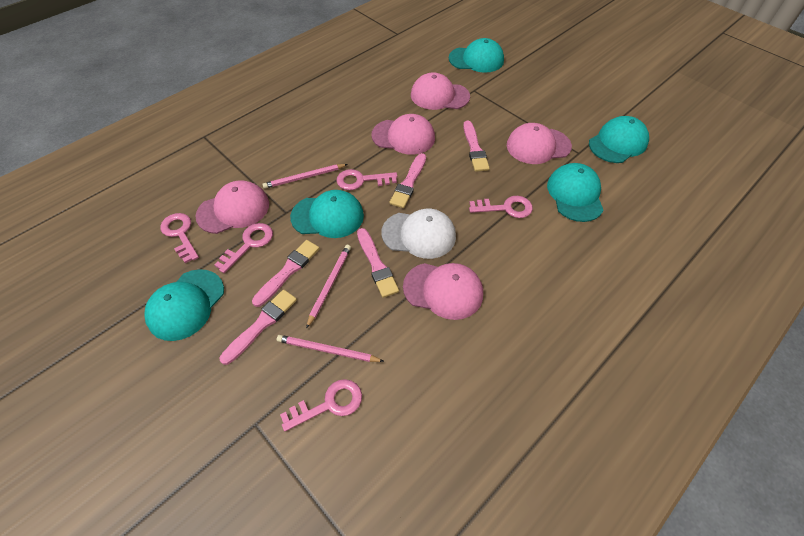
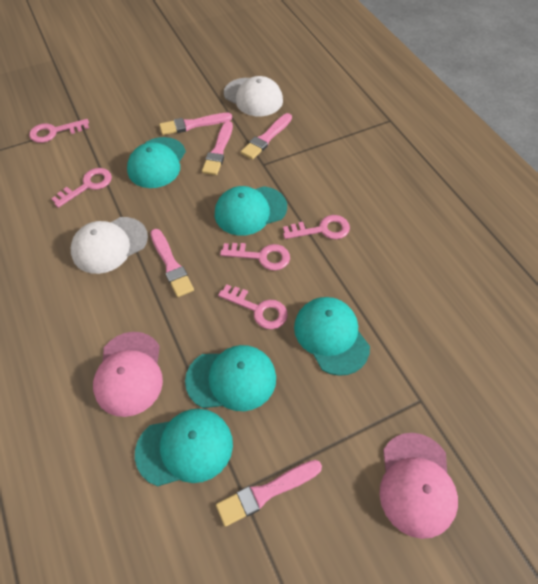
pink cap: [195,180,269,234] [371,114,435,155] [403,263,483,320] [411,72,470,110] [507,123,572,164] = 5 -> [93,332,163,417] [380,433,458,539] = 2
pink pencil: [262,164,348,189] [277,335,384,362] [306,245,351,328] = 3 -> none = 0
white cap: [381,209,456,259] = 1 -> [71,217,148,274] [224,76,283,116] = 2

